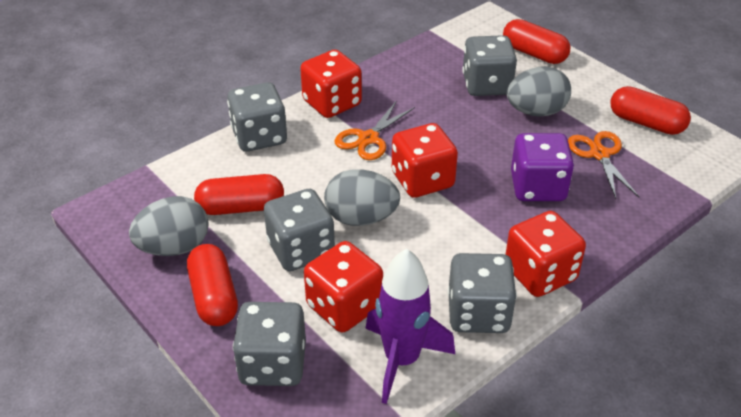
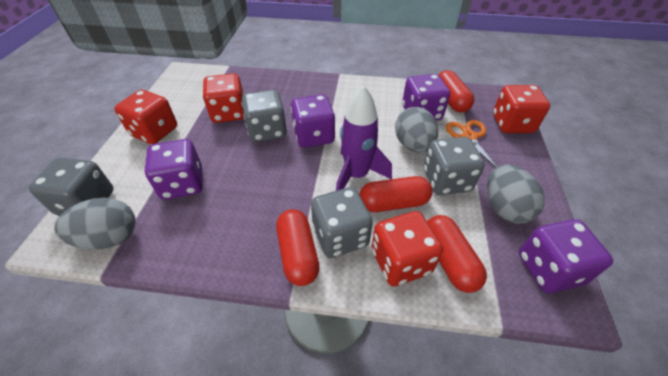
grey dice: [227,82,287,152] [233,302,306,386] [264,189,335,271] [448,253,517,333] [462,35,517,96] = 5 -> [29,158,114,216] [241,90,287,142] [311,187,373,258] [424,137,485,195] = 4
orange scissors: [335,101,415,160] [568,131,639,199] = 2 -> [446,120,497,168] = 1
purple dice: [511,133,574,201] = 1 -> [145,139,203,200] [291,95,335,148] [402,74,450,121] [519,219,613,293] = 4

